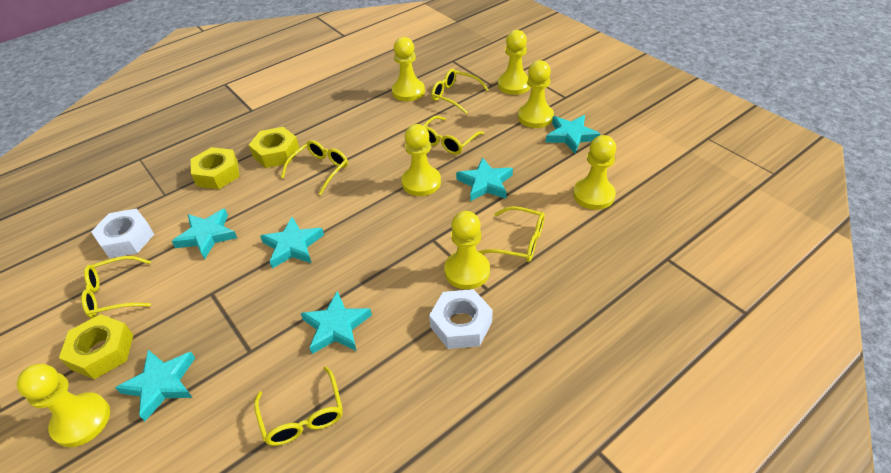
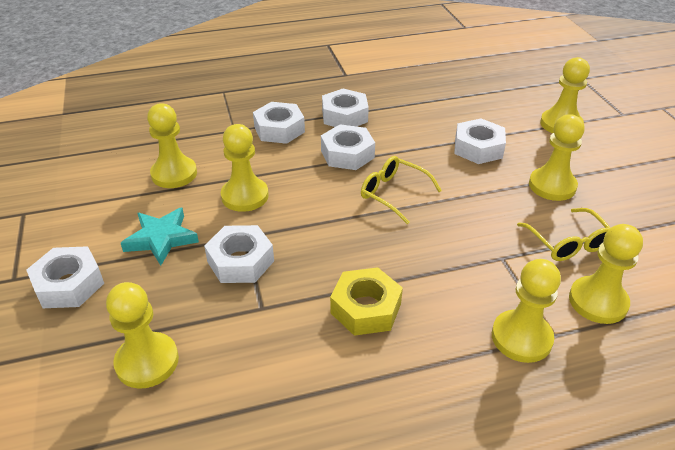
turquoise star: [115,350,195,421] [171,209,237,259] [260,217,324,268] [301,291,372,354] [456,157,513,202] [546,115,600,153] = 6 -> [121,208,199,266] = 1
white nut: [91,209,154,258] [429,289,493,349] = 2 -> [27,246,104,308] [204,225,274,283] [253,102,305,144] [321,124,375,170] [322,89,369,127] [454,118,506,164] = 6
yellow glasses: [81,256,151,318] [254,366,343,446] [281,140,348,195] [423,116,484,155] [431,69,488,114] [478,206,545,262] = 6 -> [361,156,442,224] [517,208,611,261] = 2
yellow nut: [59,314,133,379] [191,147,240,189] [249,127,299,168] = 3 -> [330,267,403,336] = 1

